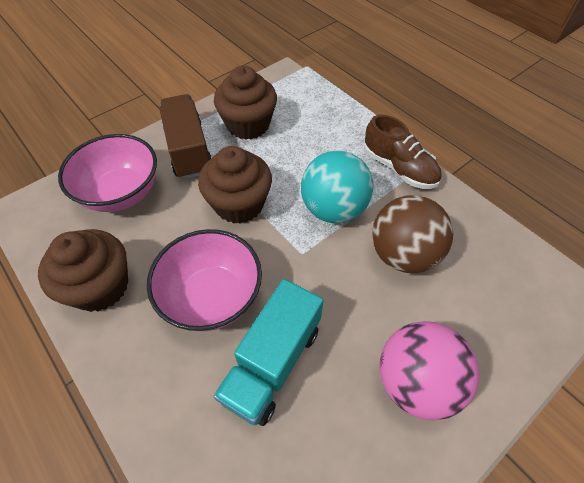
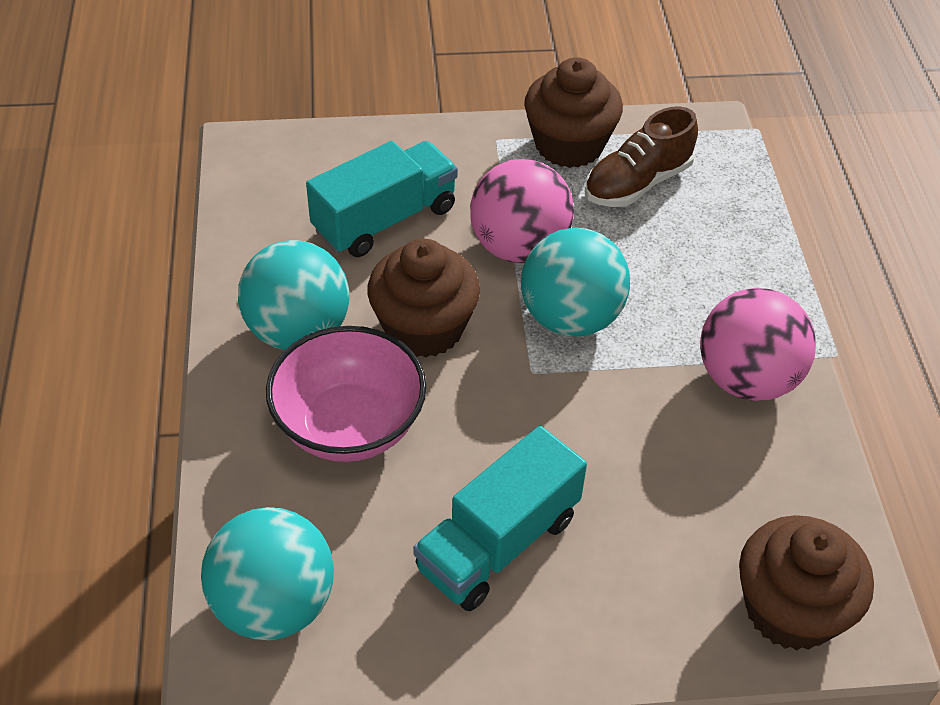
brown ball: [372,195,453,273] = 1 -> none = 0
brown truck: [159,94,212,179] = 1 -> none = 0
pink ball: [379,321,479,421] = 1 -> [470,159,574,263] [700,288,816,401] = 2
pink bowl: [58,134,157,212] [147,229,262,331] = 2 -> [266,326,427,462] = 1
turquoise ball: [301,150,374,223] = 1 -> [201,507,334,640] [238,240,349,350] [521,228,630,337] = 3
turquoise truck: [214,279,324,426] = 1 -> [306,141,458,257] [413,426,587,611] = 2

